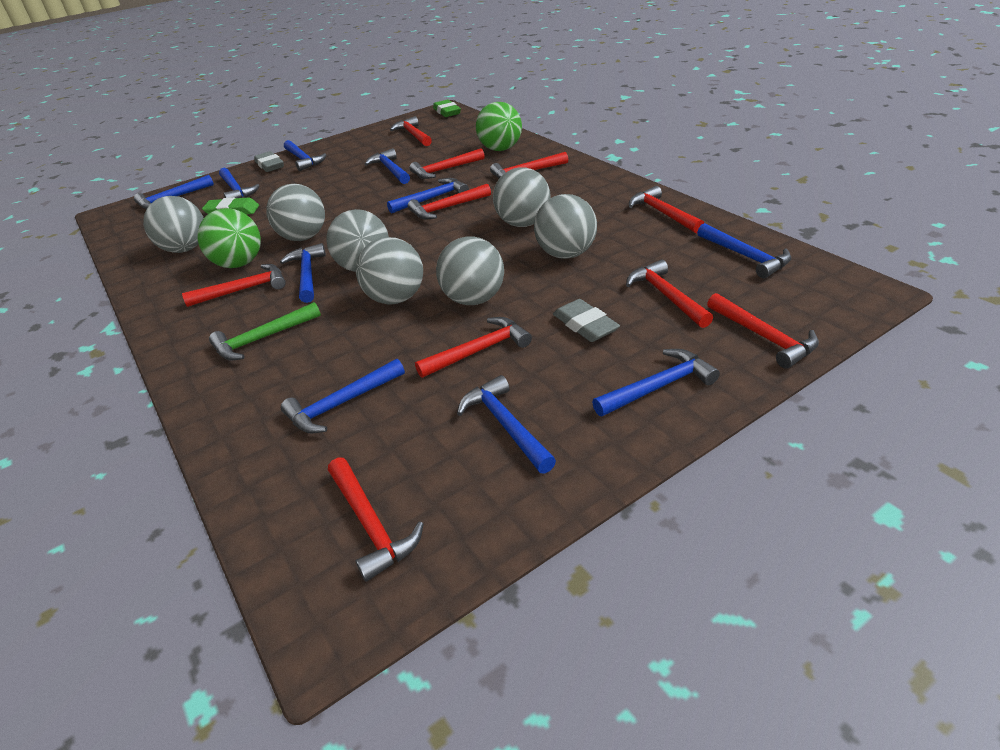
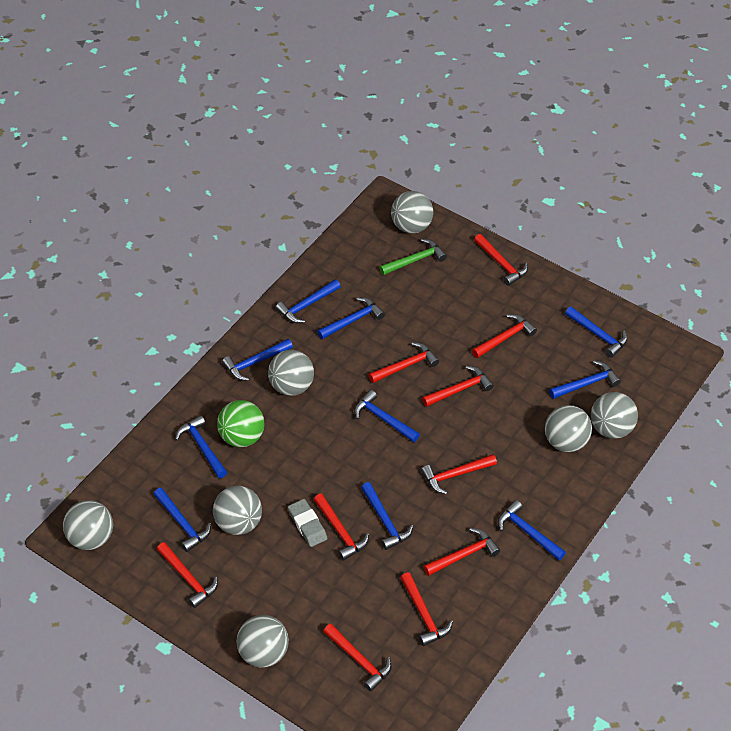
green ball: [197,208,261,268] [476,102,522,151] = 2 -> [217,400,264,447] = 1
green eraser: [202,197,259,214] [433,100,461,117] = 2 -> none = 0
grey eraser: [254,151,284,172] [553,299,620,342] = 2 -> [288,499,328,547] = 1

